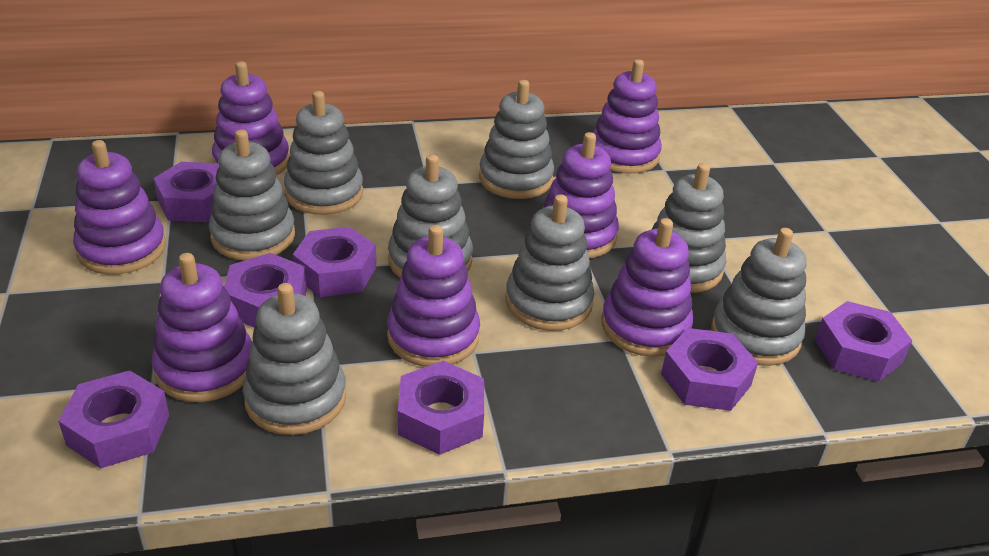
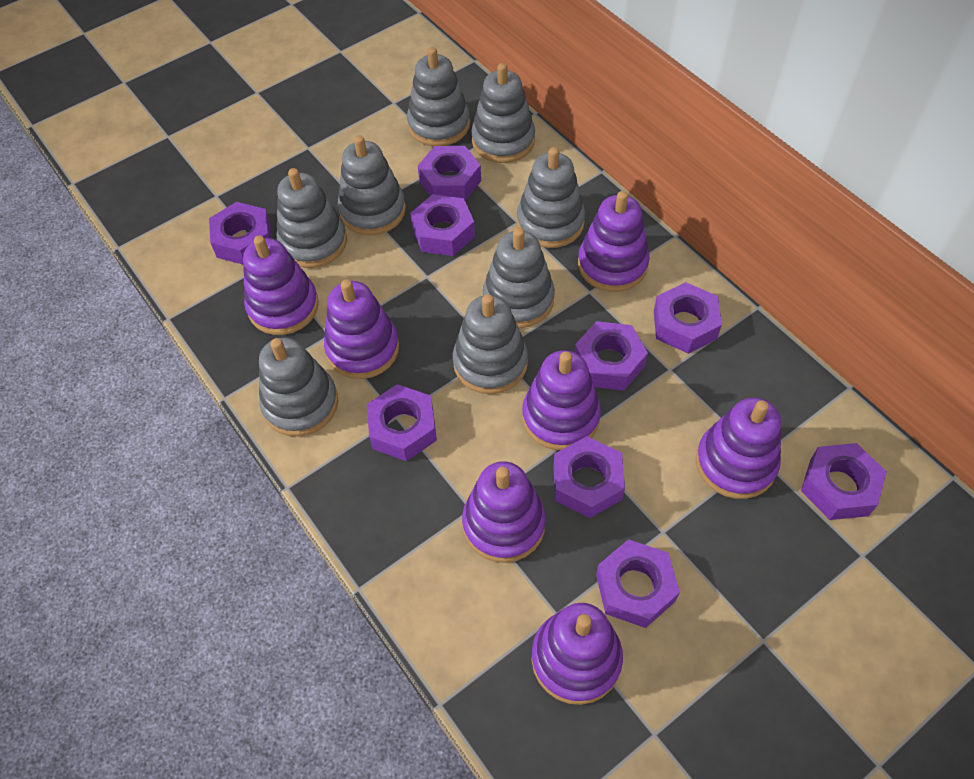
purple nut: [58,370,169,468] [153,162,220,222] [224,253,307,328] [293,227,376,297] [398,361,484,455] [661,328,758,411] [815,301,913,382] = 7 -> [209,202,272,265] [367,384,437,461] [410,194,475,256] [418,146,481,201] [553,436,625,518] [574,321,648,391] [596,539,680,628] [654,282,722,354] [801,443,887,520] = 9

